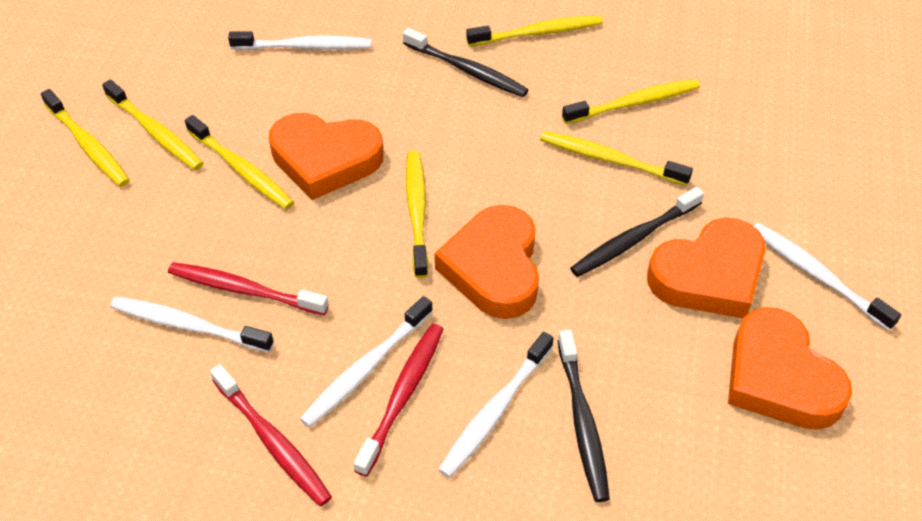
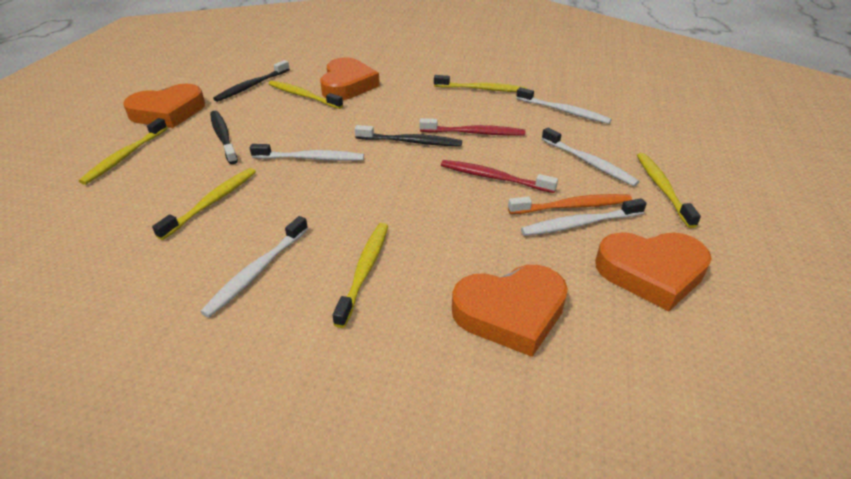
orange toothbrush: none = 0 -> [508,194,632,214] = 1
red toothbrush: [168,262,329,315] [210,364,332,506] [354,324,443,477] = 3 -> [420,118,525,136] [441,160,558,193] = 2
yellow toothbrush: [41,89,130,187] [102,80,203,170] [185,115,294,210] [406,151,428,278] [466,15,603,46] [540,131,693,186] [562,79,700,124] = 7 -> [79,118,167,185] [152,168,256,240] [269,81,343,109] [332,223,388,328] [434,75,527,92] [637,153,701,228] = 6

